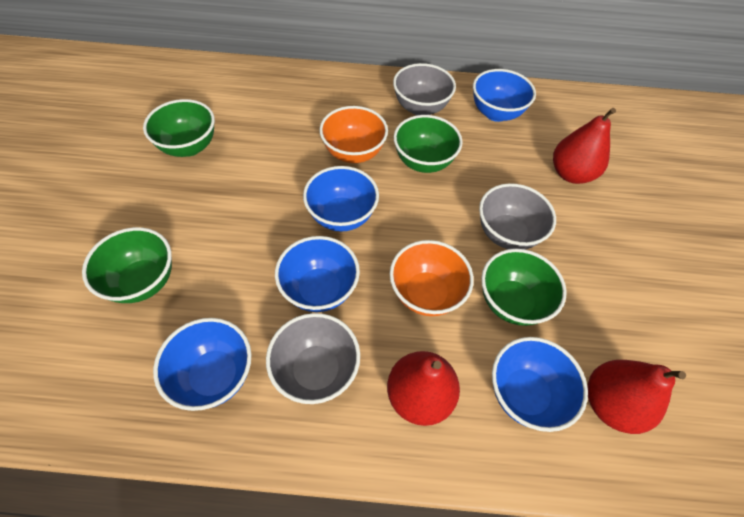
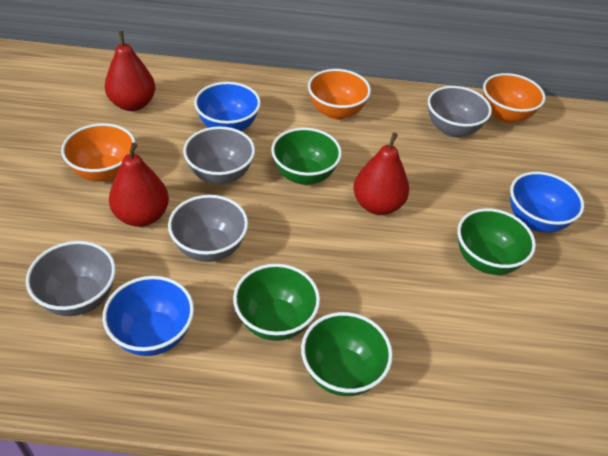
blue bowl: [153,318,252,411] [275,236,360,312] [303,166,379,232] [473,69,536,122] [492,337,588,432] = 5 -> [102,276,194,356] [194,82,261,131] [510,172,584,232] = 3
grey bowl: [266,313,360,404] [393,63,456,115] [479,183,556,249] = 3 -> [26,241,116,316] [168,195,248,262] [183,126,255,184] [428,86,492,138] = 4
orange bowl: [319,106,388,163] [390,240,474,316] = 2 -> [61,123,136,182] [308,69,371,120] [483,73,546,123] = 3

